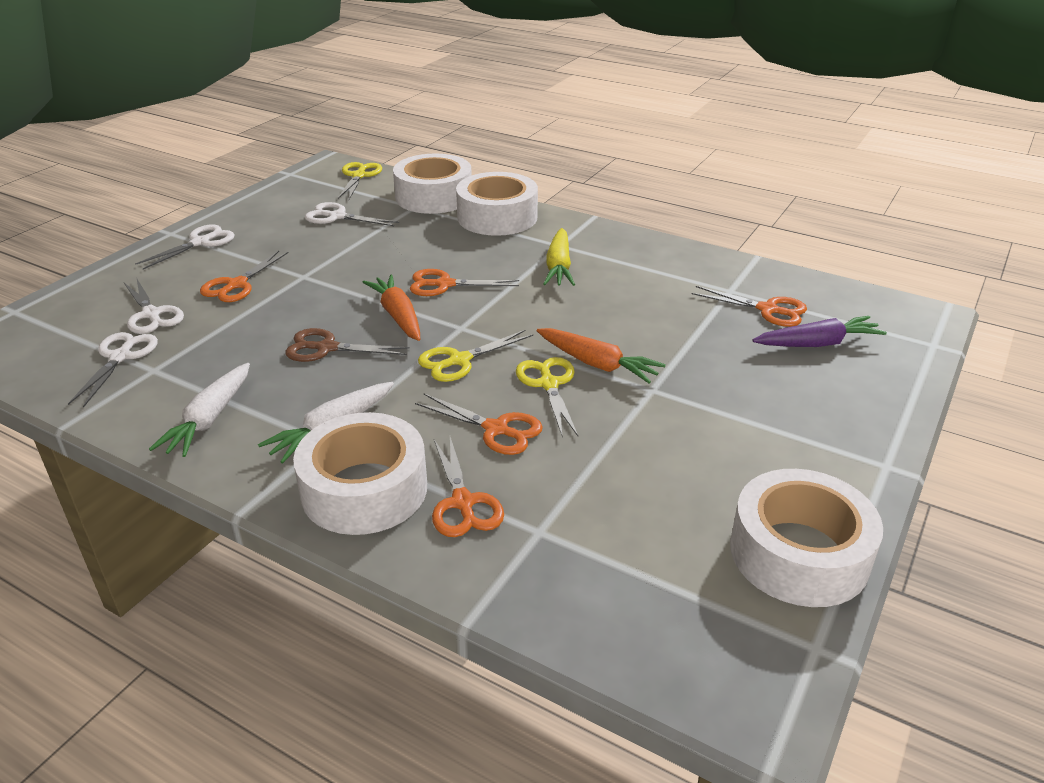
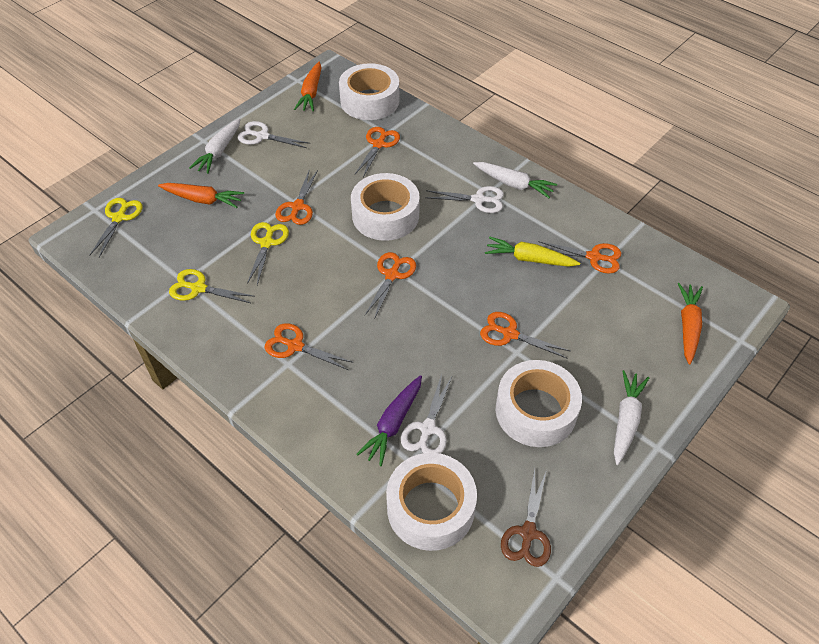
orange carrot: [363,274,420,341] [537,328,666,384] = 2 -> [158,183,244,208] [294,62,322,112] [678,283,703,364] = 3
orange scissors: [200,251,289,302] [410,269,519,296] [415,394,543,455] [432,437,504,537] [692,286,807,327] = 5 -> [264,323,353,370] [275,170,318,225] [355,127,400,177] [365,252,416,319] [480,312,570,358] [539,241,621,274] = 6
white carrot: [149,363,250,457] [258,382,394,463] = 2 -> [189,118,240,174] [473,162,557,198] [614,370,649,465] = 3
white scissors: [68,332,158,408] [124,279,184,334] [135,224,235,269] [305,202,399,226] = 4 -> [238,121,311,148] [401,374,452,454] [425,186,504,213] = 3

